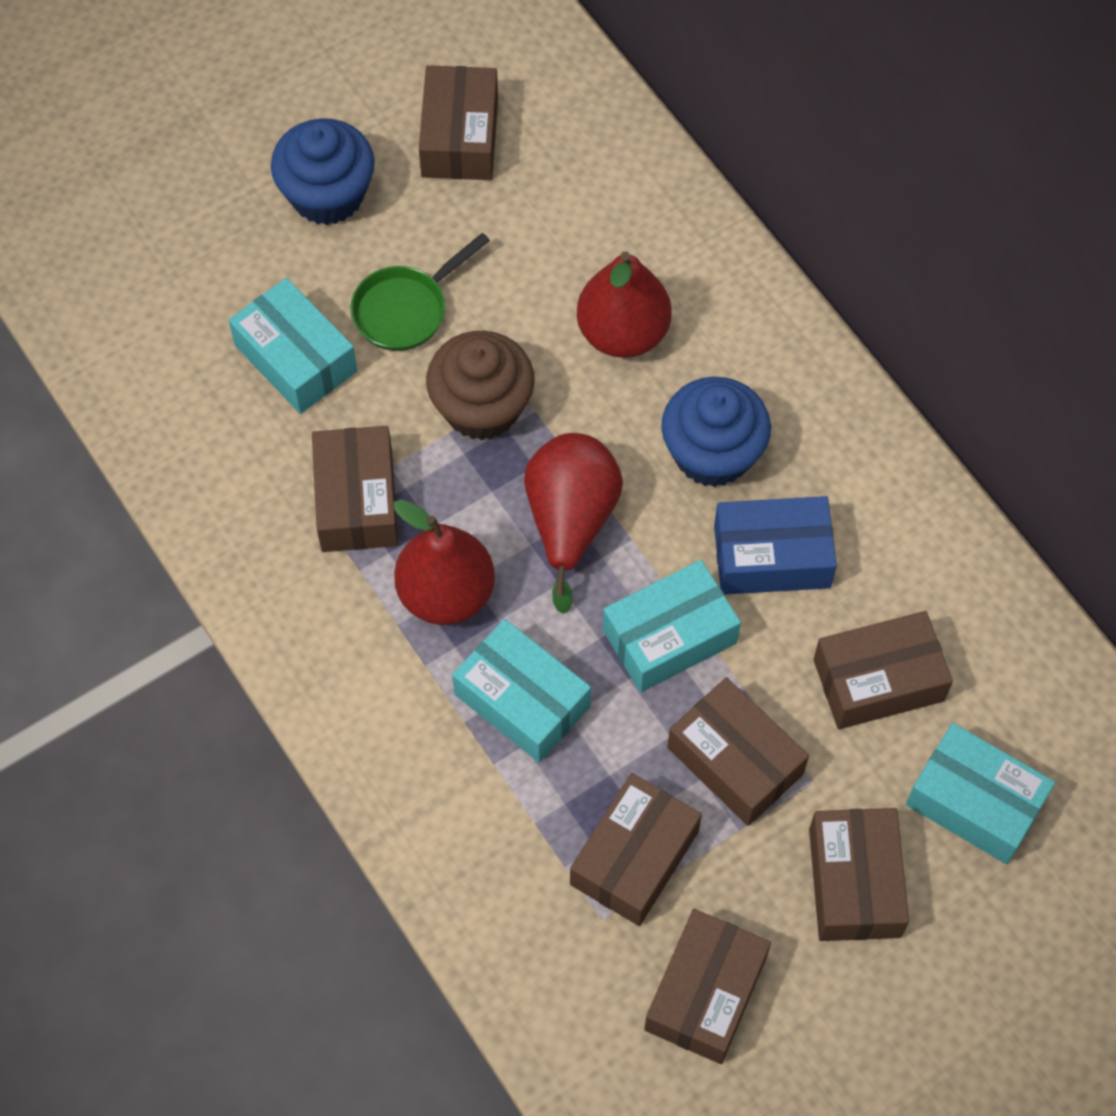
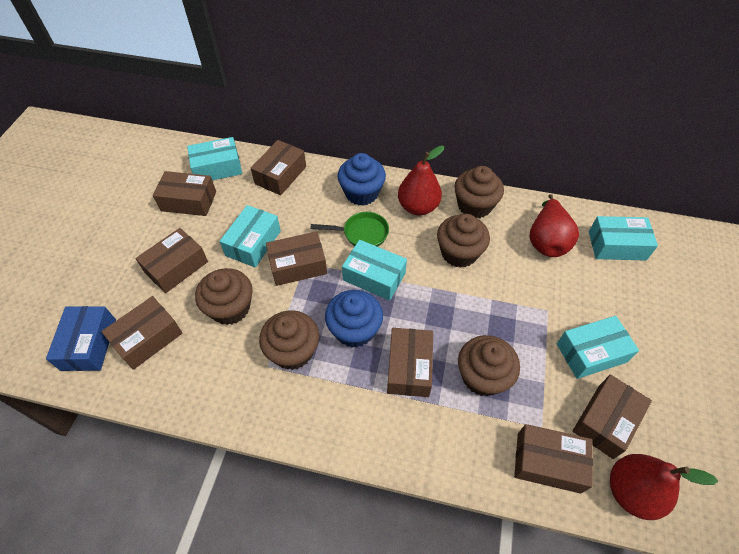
brown box: [312,426,398,552] [419,65,498,180] [570,773,702,926] [644,909,771,1064] [667,677,809,826] [809,808,909,941] [813,611,953,729] = 7 -> [101,296,182,370] [135,228,208,293] [153,171,216,216] [251,140,306,195] [266,231,327,286] [387,328,433,397] [514,424,593,494] [573,374,652,459] = 8
brown cupcake: [426,331,535,440] = 1 -> [195,268,253,325] [259,310,319,370] [437,214,490,268] [454,166,504,218] [458,335,520,396] = 5
turquoise box: [228,278,357,414] [452,619,591,763] [603,560,741,692] [906,723,1055,864] = 4 -> [187,137,242,180] [220,205,281,268] [342,240,407,301] [557,316,639,379] [589,216,658,261] = 5

